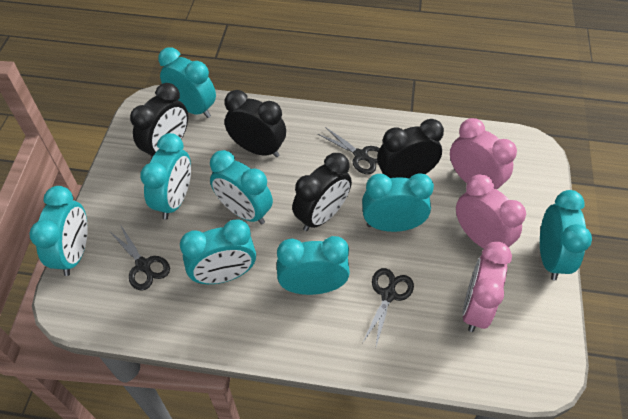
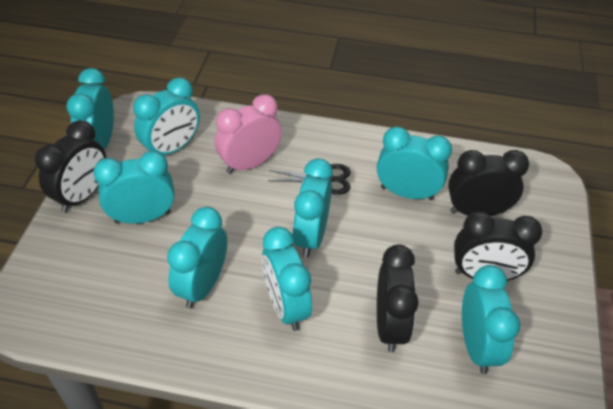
black scissors: [109,224,170,291] [318,127,380,174] [363,268,414,346] = 3 -> [268,164,351,195] = 1
pink clock: [450,118,517,189] [456,174,526,249] [462,242,512,332] = 3 -> [215,94,282,174] = 1

